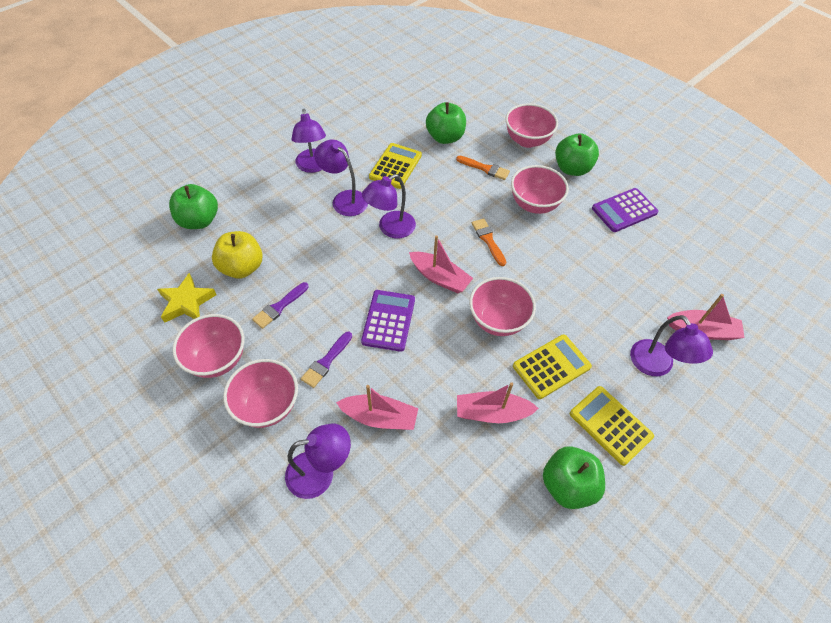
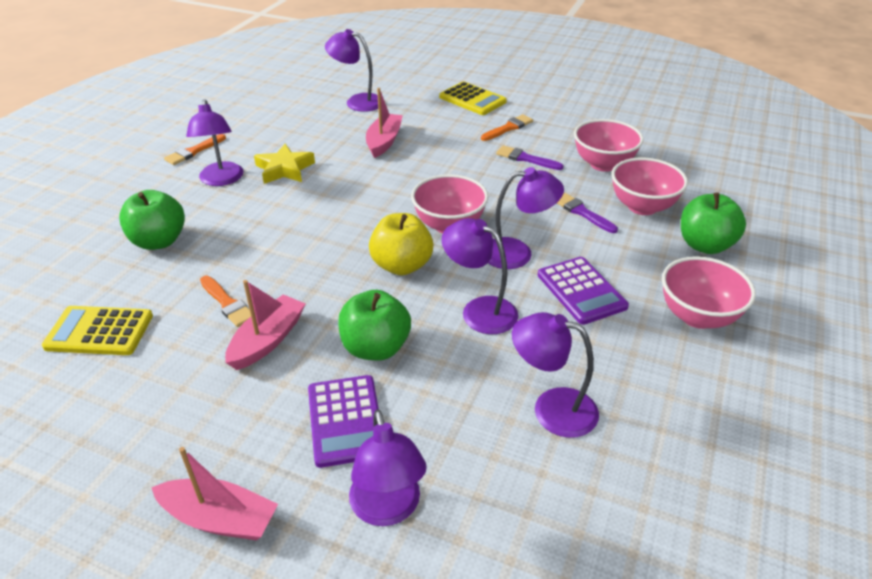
green apple: [169,184,218,229] [426,102,466,144] [543,446,605,509] [555,133,599,176] = 4 -> [119,190,185,250] [338,290,411,361] [681,192,746,254] = 3
orange brush: [456,156,510,180] [472,218,506,266] = 2 -> [164,134,226,165] [200,276,251,327] [481,114,533,141] = 3
pink boat: [336,385,418,430] [409,235,473,293] [457,382,539,423] [667,294,745,340] = 4 -> [151,447,278,540] [225,280,305,370] [366,88,403,158] = 3
pink bowl: [172,314,245,378] [223,359,298,428] [469,277,536,336] [505,103,558,148] [511,165,569,214] = 5 -> [411,174,488,234] [574,119,643,172] [612,158,688,215] [662,256,756,329] = 4
purple lamp: [285,424,351,499] [291,109,326,173] [314,140,368,216] [362,174,416,238] [630,315,713,376] = 5 -> [186,100,244,186] [325,29,378,112] [349,410,427,526] [442,218,518,334] [488,167,564,269] [512,312,599,438] = 6
yellow calculator: [369,143,422,189] [513,334,592,399] [570,386,654,466] = 3 -> [42,306,153,355] [439,82,507,115] = 2

